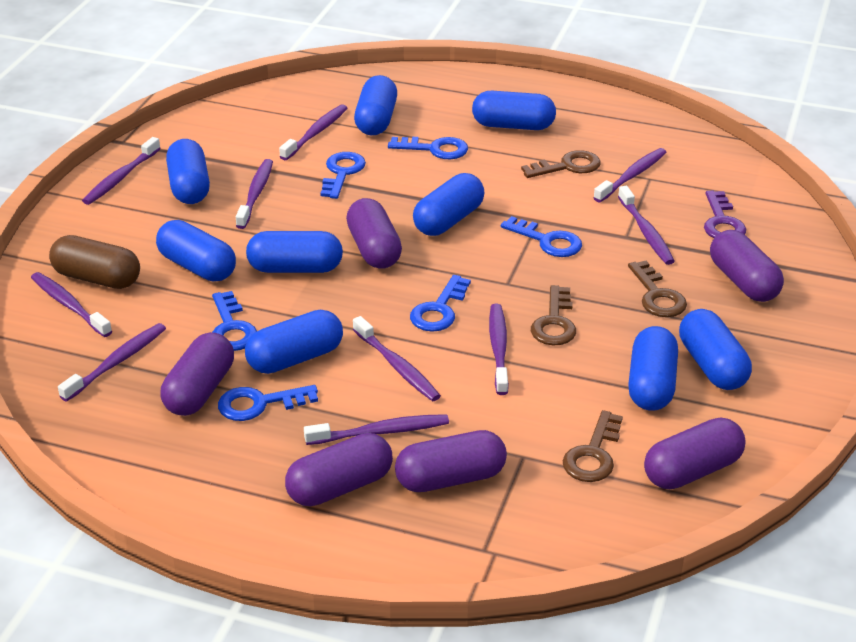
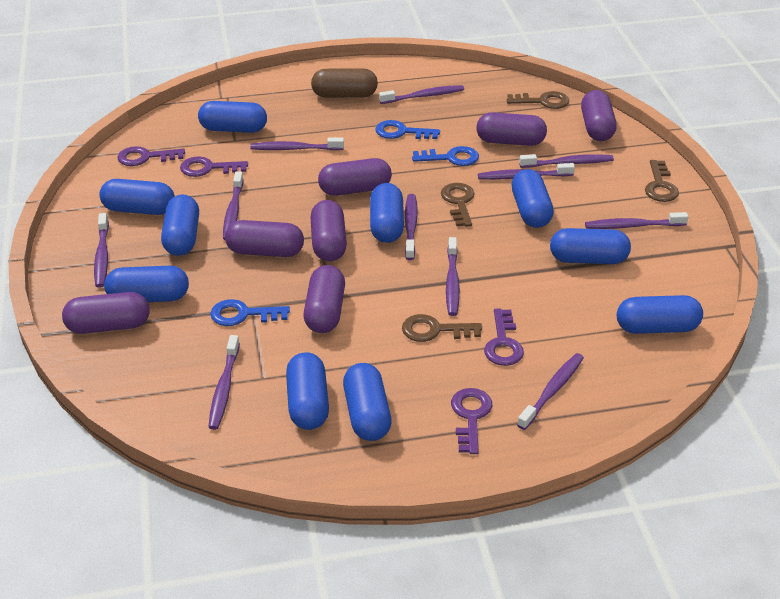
blue capsule: [156,220,236,282] [166,139,210,204] [245,310,343,374] [246,231,343,273] [354,75,397,135] [413,173,484,236] [472,91,556,130] [628,326,678,411] [679,309,752,390] = 9 -> [99,179,175,215] [104,266,189,302] [161,195,199,256] [198,101,267,133] [286,352,329,430] [343,363,392,441] [370,183,404,243] [512,169,554,228] [550,228,631,264] [617,295,703,334] = 10
blue key: [212,291,257,351] [218,385,318,421] [320,152,366,199] [388,137,468,159] [410,275,471,332] [501,216,582,257] = 6 -> [210,299,290,326] [375,120,440,139] [412,146,479,166] = 3
purple capsule: [160,332,234,416] [285,433,393,506] [346,198,402,269] [395,430,507,492] [644,417,745,489] [710,230,784,302] = 6 -> [62,292,150,334] [225,220,304,257] [304,265,345,333] [310,200,347,262] [318,158,392,196] [476,112,547,146] [581,90,616,141] = 7
purple key: [704,191,746,238] = 1 -> [117,146,185,166] [180,156,248,177] [451,388,492,454] [484,309,524,366] = 4
purple toothbrush: [31,272,112,337] [58,323,166,401] [82,137,161,205] [236,159,273,229] [279,104,347,160] [304,414,449,445] [353,316,441,401] [489,304,509,395] [594,148,666,202] [618,186,675,265] = 10 -> [94,213,109,288] [208,335,240,430] [223,171,244,240] [250,138,344,150] [379,85,464,104] [405,194,418,260] [446,237,460,316] [478,163,575,180] [517,353,584,430] [519,154,614,168] [585,212,689,229] = 11

